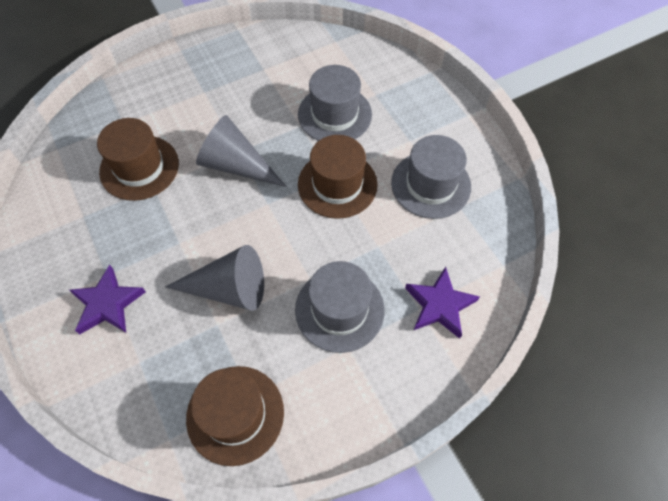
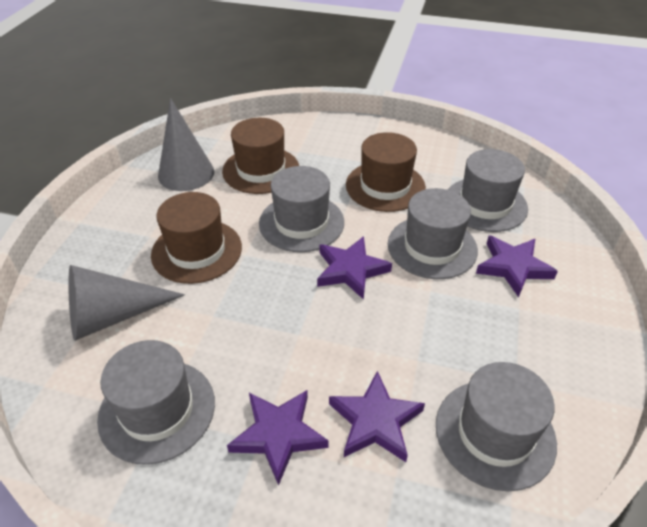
grey hat: [295,261,385,353] [298,65,372,141] [391,135,471,219] = 3 -> [97,340,215,465] [259,166,344,252] [388,188,478,279] [436,362,557,491] [448,149,528,232] = 5
purple star: [69,265,146,334] [405,267,480,339] = 2 -> [227,390,329,486] [317,236,392,300] [329,371,425,462] [476,235,558,297] = 4

